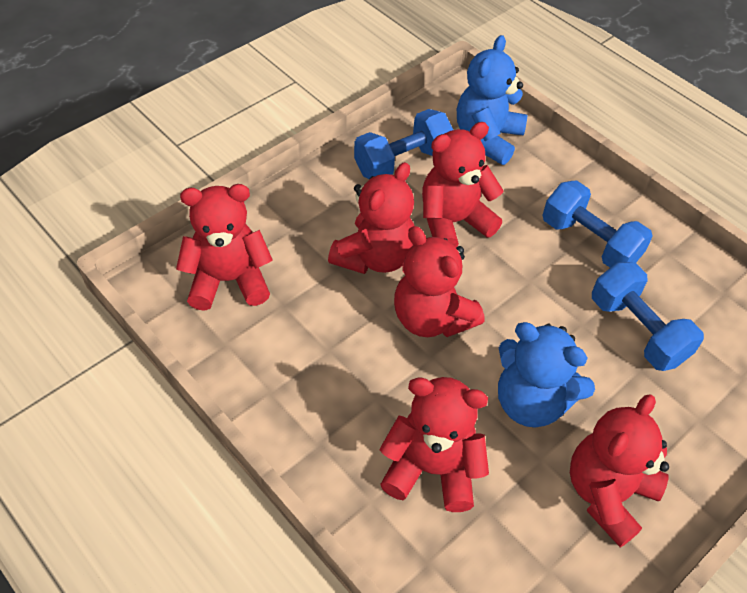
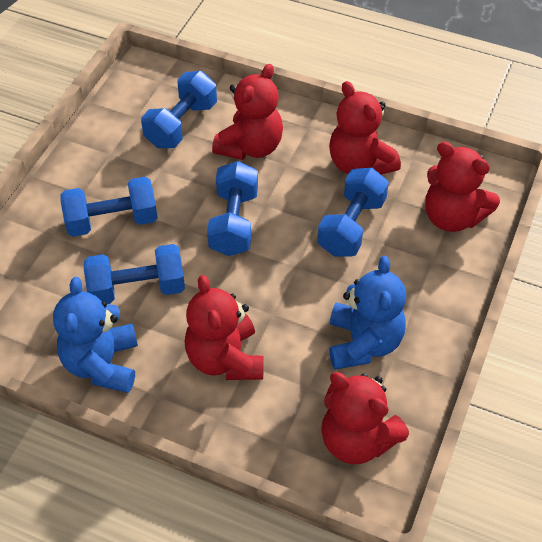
blue dumbbell: [354,109,453,179] [543,180,653,268] [592,262,704,371] = 3 -> [61,177,158,237] [84,244,185,304] [141,71,217,148] [207,161,258,256] [317,168,389,257] = 5
red teddy bear: [176,184,273,311] [328,162,414,274] [379,377,489,512] [394,226,485,337] [422,122,504,248] [570,394,669,547] = 6 -> [185,275,263,380] [212,64,283,160] [321,372,409,464] [329,81,401,175] [425,142,500,232] = 5

